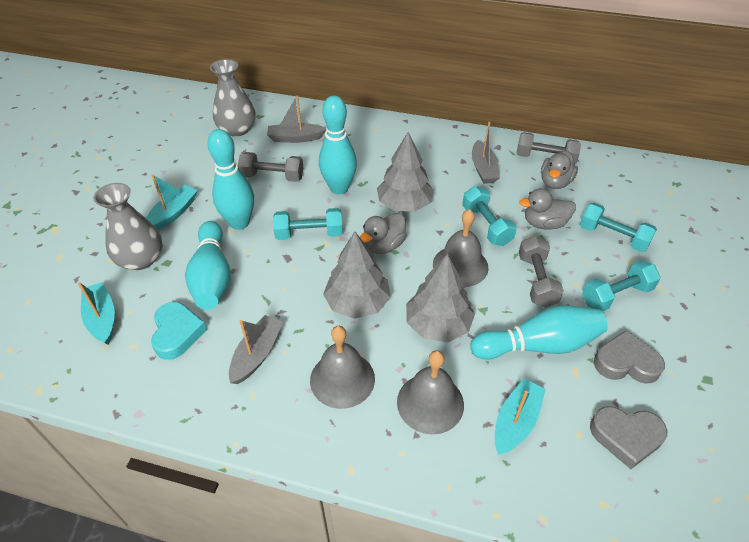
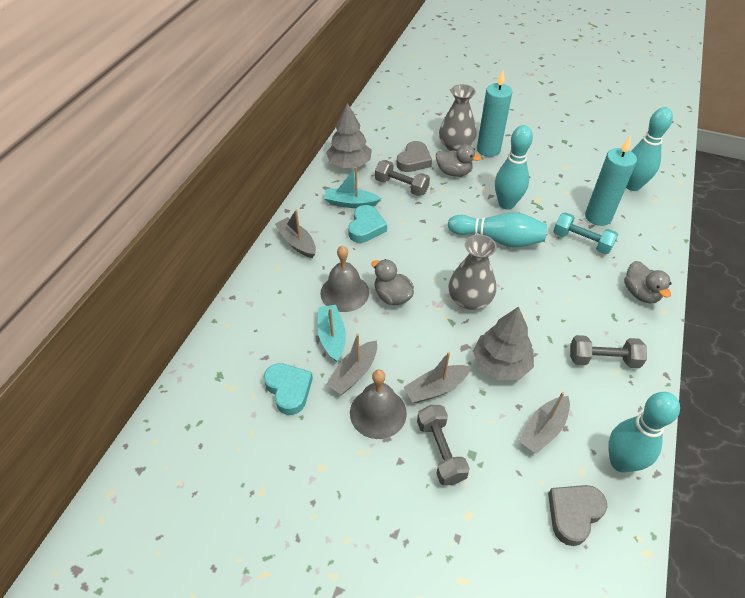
grey bell: [310,326,375,409] [397,350,464,435] [433,209,488,287] = 3 -> [320,246,369,312] [350,369,407,439] = 2
grey boat: [229,315,283,384] [267,96,326,143] [472,122,500,184] = 3 -> [275,209,316,258] [326,334,377,395] [403,352,471,403] [519,392,570,454] = 4
grey tree: [323,231,391,319] [377,132,434,212] [406,254,475,342] = 3 -> [326,103,372,168] [473,306,534,380] = 2
turquoise boat: [78,282,115,345] [146,174,198,230] [495,378,546,455] = 3 -> [318,305,346,362] [324,167,381,208] = 2
turquoise candle: none = 0 -> [477,71,512,157] [585,136,637,226] = 2
turquoise dumbbell: [273,208,343,240] [462,186,517,246] [579,203,657,252] [582,260,661,311] = 4 -> [553,212,618,254] = 1
turquoise heart: [151,302,207,360] = 1 -> [264,363,313,415] [348,205,387,243] = 2

